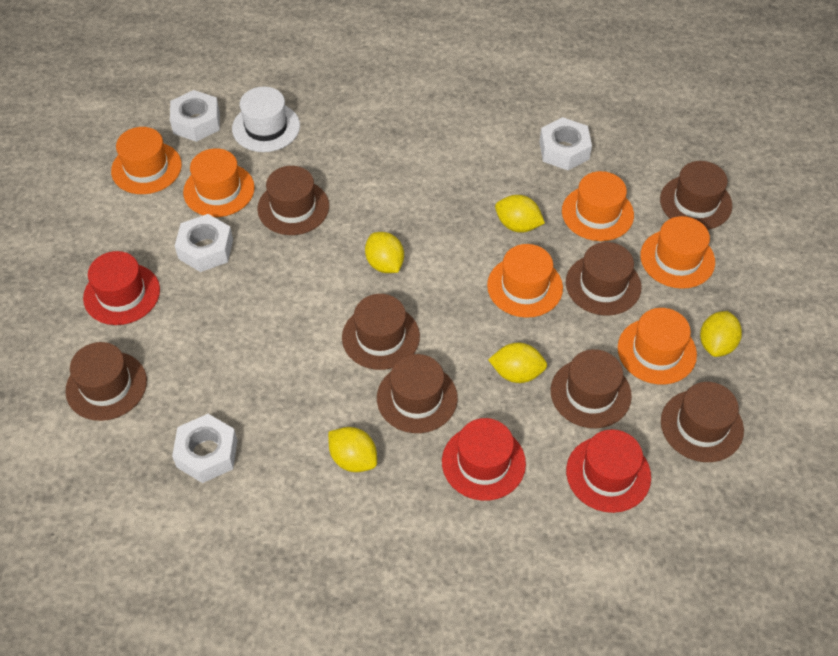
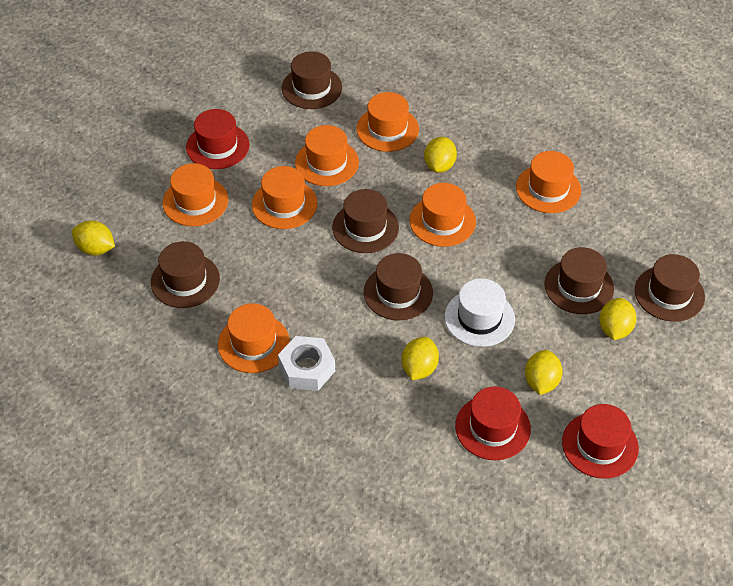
brown hat: [65,342,147,421] [257,166,329,235] [342,294,420,370] [377,354,458,433] [551,349,632,428] [566,242,642,316] [660,161,732,230] [661,382,744,462] = 8 -> [151,241,220,308] [282,51,342,109] [332,189,399,253] [363,253,433,321] [544,247,614,314] [635,254,705,322] = 6
orange hat: [111,127,182,194] [183,148,255,217] [487,244,563,318] [562,171,634,241] [618,308,697,385] [640,216,715,289] = 6 -> [163,163,228,226] [218,303,290,373] [252,166,318,229] [295,125,359,186] [357,92,419,152] [410,183,476,247] [516,151,581,213] = 7
white nut: [170,90,220,142] [172,414,237,483] [175,214,233,272] [539,117,592,170] = 4 -> [278,336,335,391] = 1

